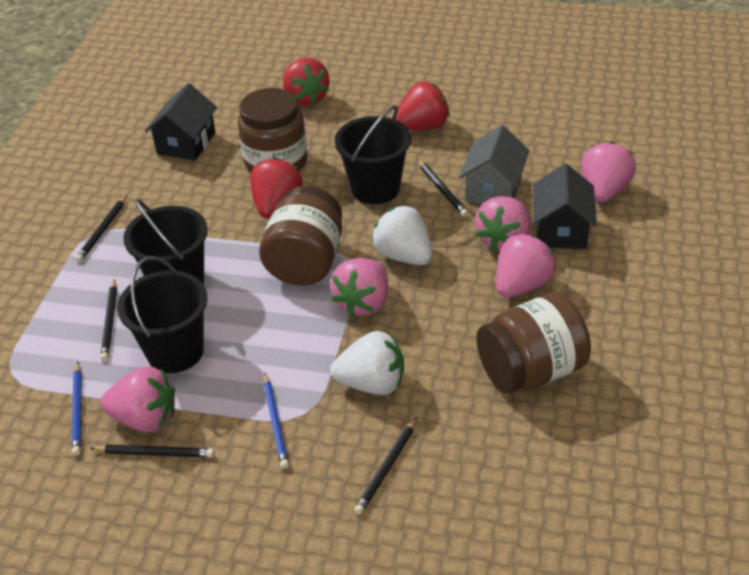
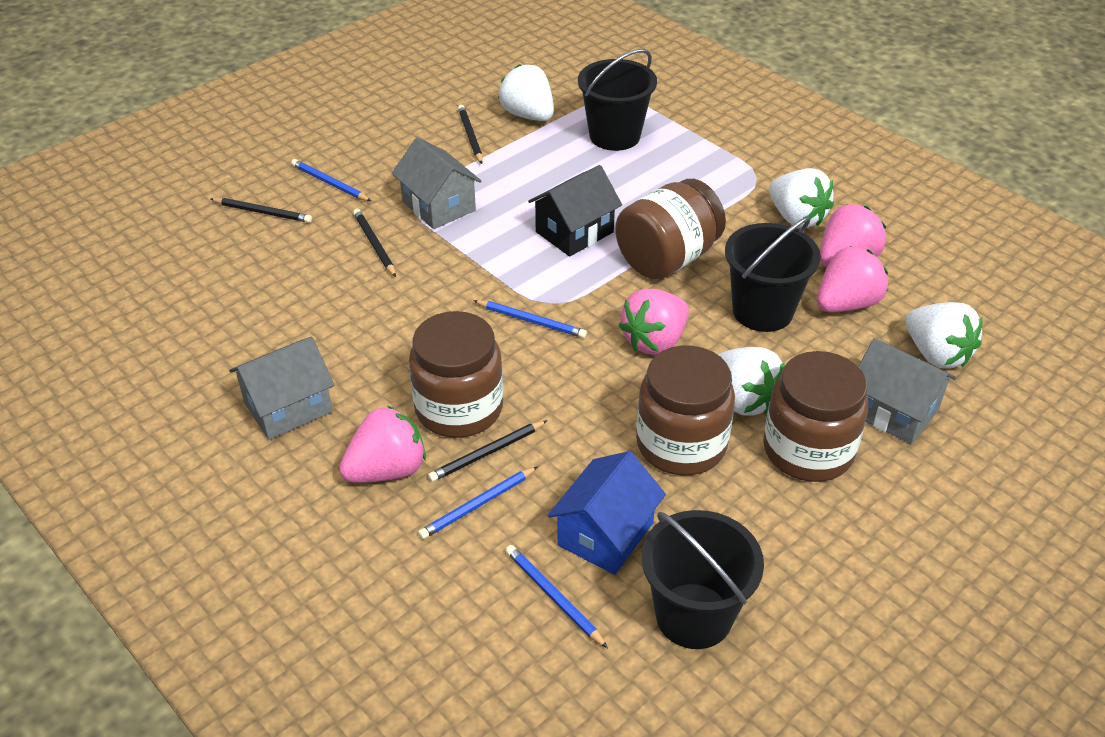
black house: [145,83,217,161] [533,164,596,249] = 2 -> [528,165,622,256] = 1
black pencil: [75,195,127,262] [90,444,214,457] [100,279,117,361] [354,417,417,515] [417,159,468,217] = 5 -> [211,198,312,223] [353,209,396,277] [428,420,548,482] [458,105,483,164] = 4
blue house: none = 0 -> [548,451,666,575] = 1
blue pencil: [72,362,82,456] [264,373,289,469] = 2 -> [291,159,371,201] [418,466,538,539] [473,300,587,338] [506,545,608,648] = 4
brown jar: [238,88,307,173] [259,186,342,286] [476,293,591,393] = 3 -> [409,311,503,438] [616,179,726,280] [636,345,735,476] [763,351,868,482] = 4
grey house: [459,125,530,204] = 1 -> [229,337,334,440] [392,137,481,229] [858,338,956,444] = 3
pink strawberry: [100,366,175,432] [330,258,388,316] [475,196,530,251] [496,234,556,297] [581,142,636,203] = 5 -> [339,406,426,483] [619,289,689,355] [817,246,888,312] [820,204,886,267] = 4
red strawberry: [250,157,303,219] [283,58,329,106] [395,81,450,131] = 3 -> none = 0
white strawberry: [330,331,404,395] [372,205,432,265] = 2 -> [498,64,554,121] [718,347,785,416] [769,168,834,228] [905,302,983,368] = 4

